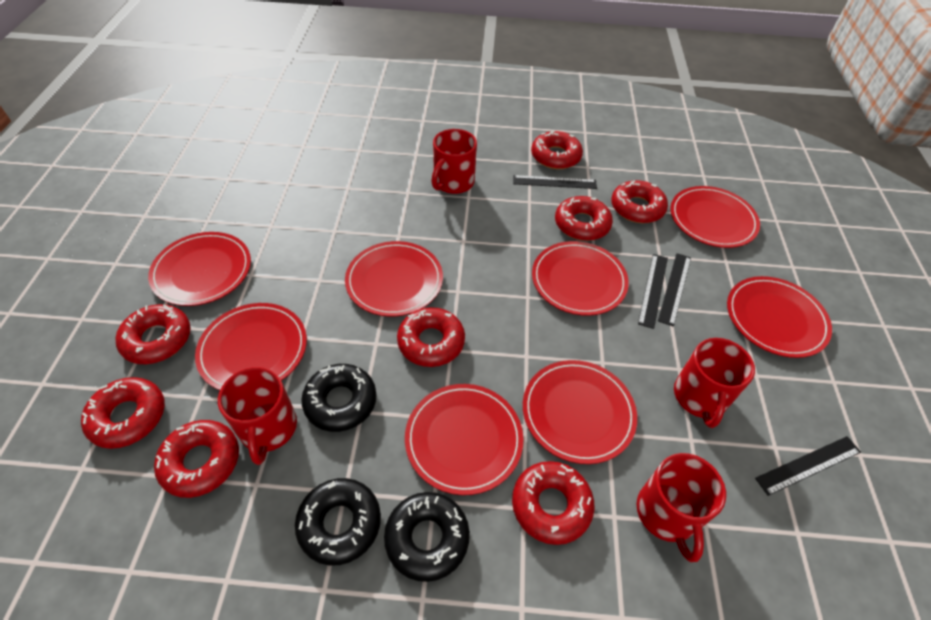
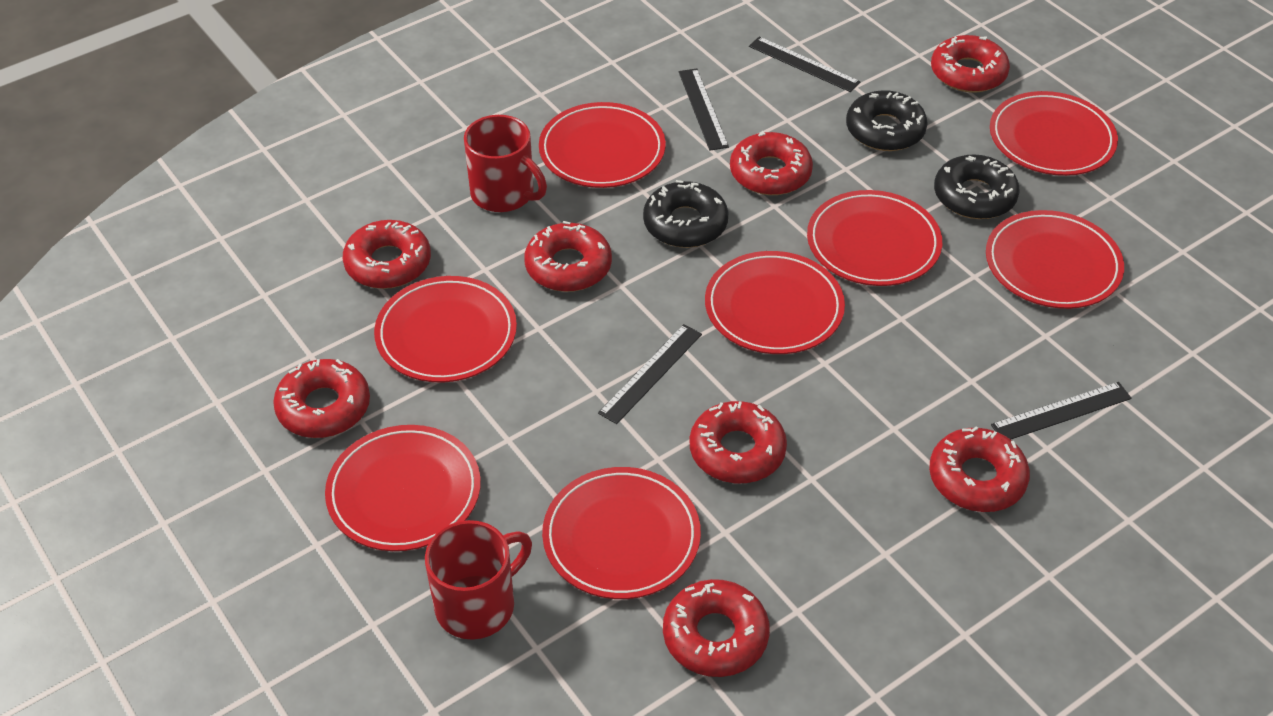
red mug: [218,367,297,465] [431,129,477,194] [636,453,726,562] [674,338,755,428] = 4 -> [425,520,532,640] [464,115,547,212] = 2

